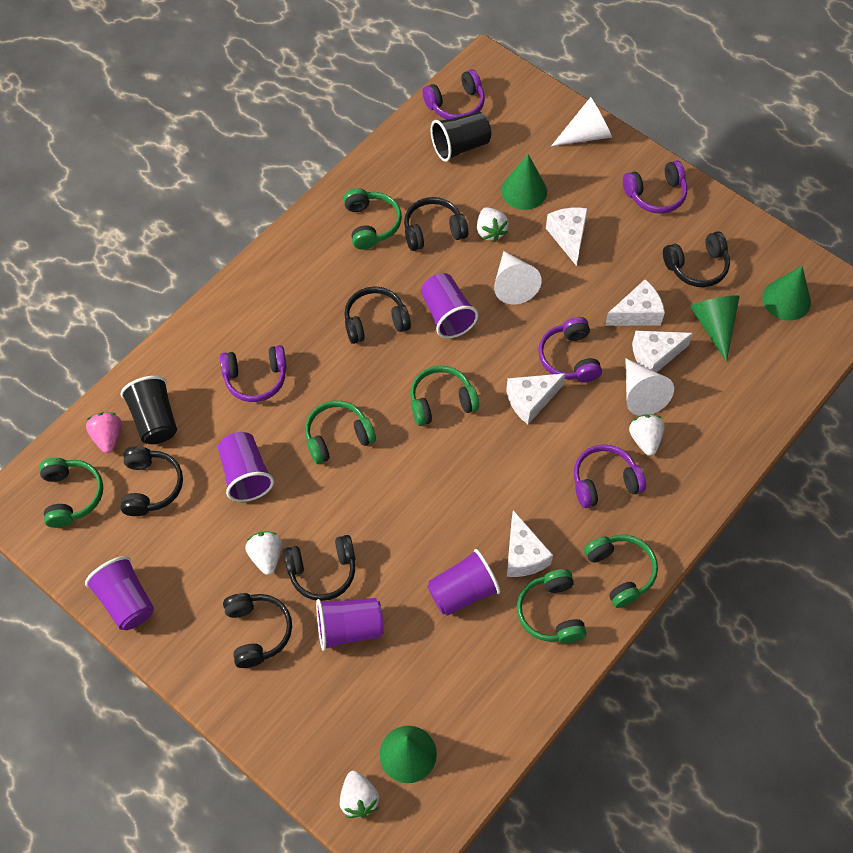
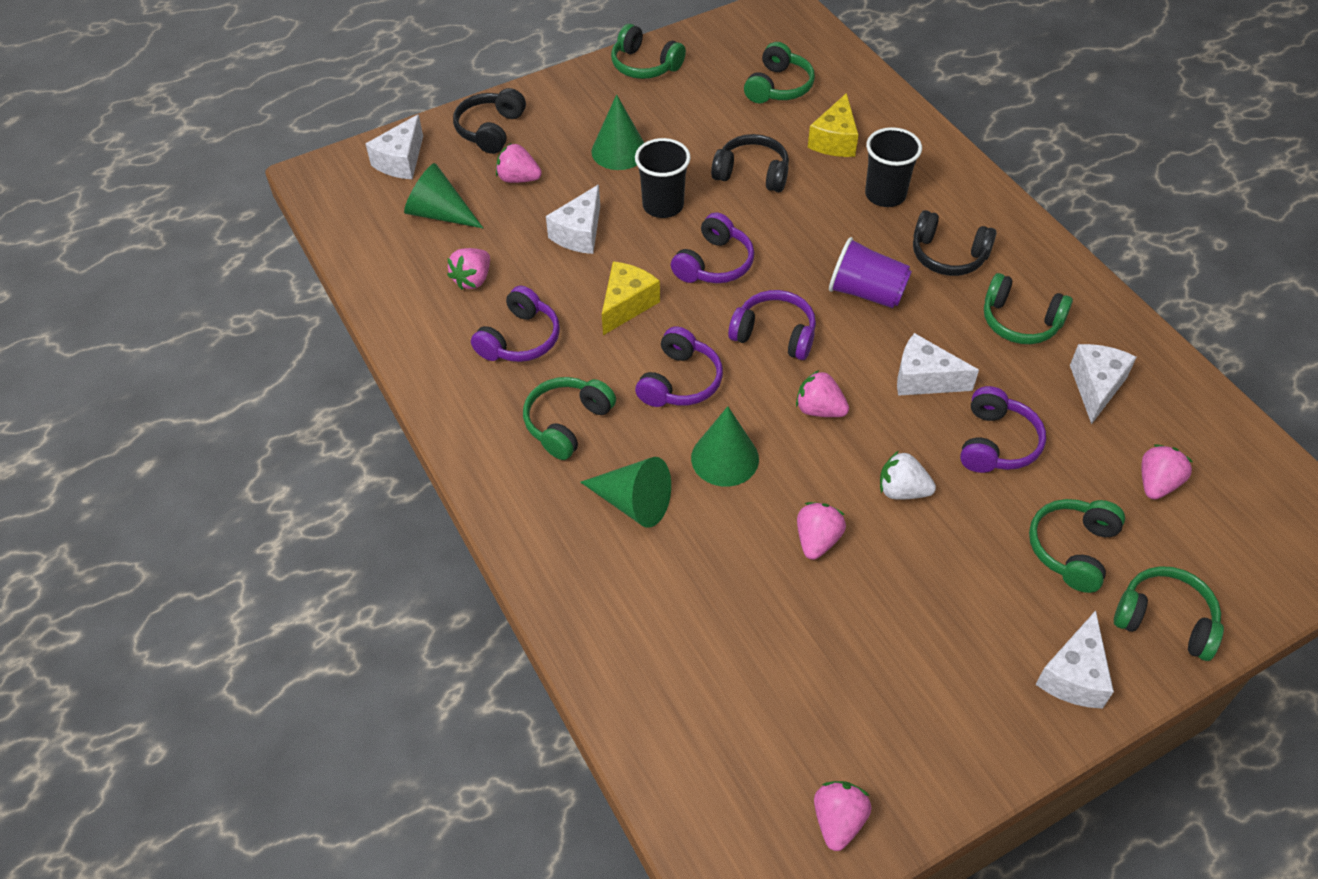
black headphones: [121,446,183,516] [223,593,292,668] [283,535,355,601] [344,286,411,344] [404,197,468,251] [663,231,730,287] = 6 -> [453,88,526,154] [711,134,789,192] [913,210,997,276] = 3
pink strawberry: [86,412,122,453] = 1 -> [447,248,490,290] [496,143,542,183] [796,370,849,417] [797,502,846,560] [814,781,871,851] [1142,444,1193,500] = 6
purple cup: [85,556,154,630] [218,432,274,502] [316,598,384,651] [421,273,478,338] [427,549,501,616] = 5 -> [829,237,912,308] = 1
white cone: [494,251,542,304] [551,97,612,146] [625,358,674,416] = 3 -> none = 0
white strawberry: [245,532,282,575] [340,771,379,818] [477,207,509,242] [629,414,665,456] = 4 -> [880,451,936,500] = 1
yellow cheese: none = 0 -> [602,261,660,335] [808,93,858,157] = 2

